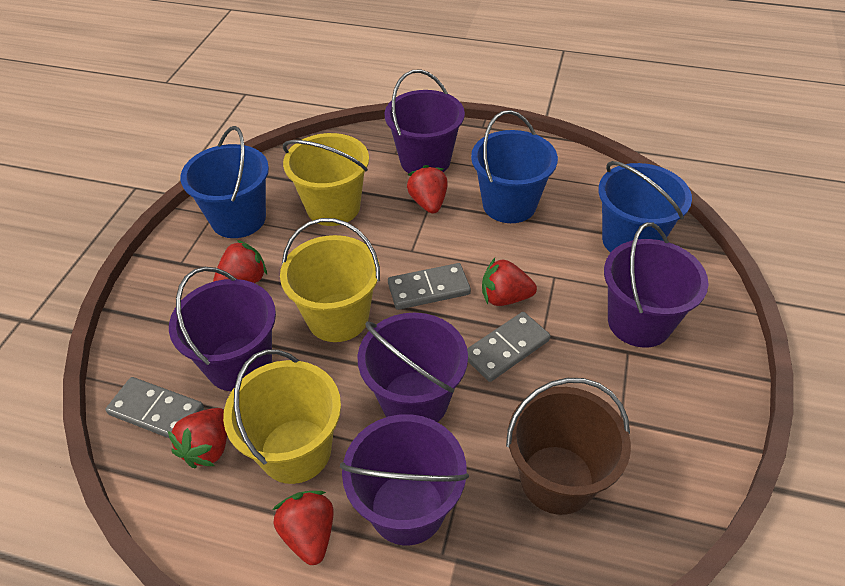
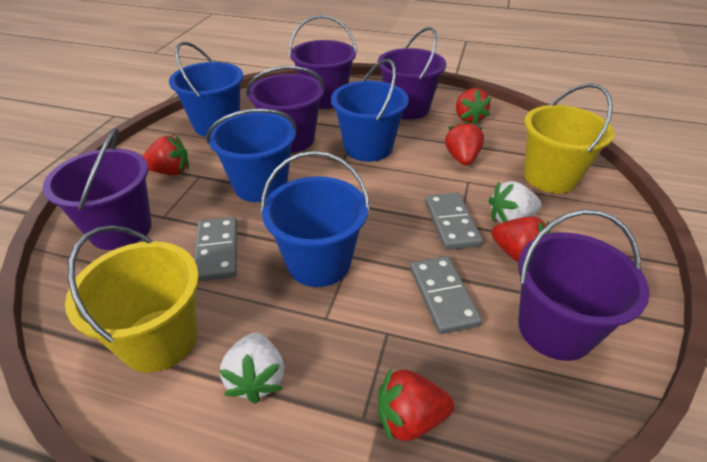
blue bucket: [180,126,269,238] [471,110,558,223] [598,161,692,253] = 3 -> [169,42,243,137] [206,108,297,202] [260,151,370,287] [331,59,409,162] = 4
brown bucket: [506,378,631,515] = 1 -> none = 0
white strawberry: none = 0 -> [219,333,284,404] [488,181,541,223] = 2
yellow bucket: [223,349,341,484] [280,218,380,342] [283,133,369,226] = 3 -> [65,225,199,373] [524,83,614,193] = 2

